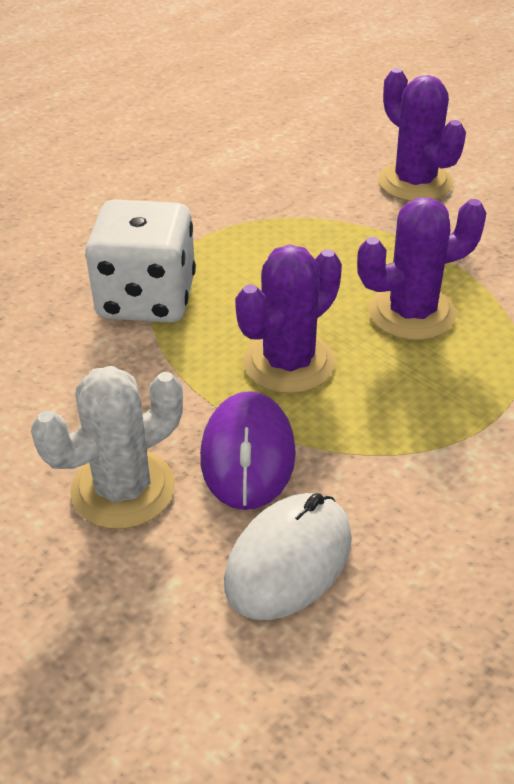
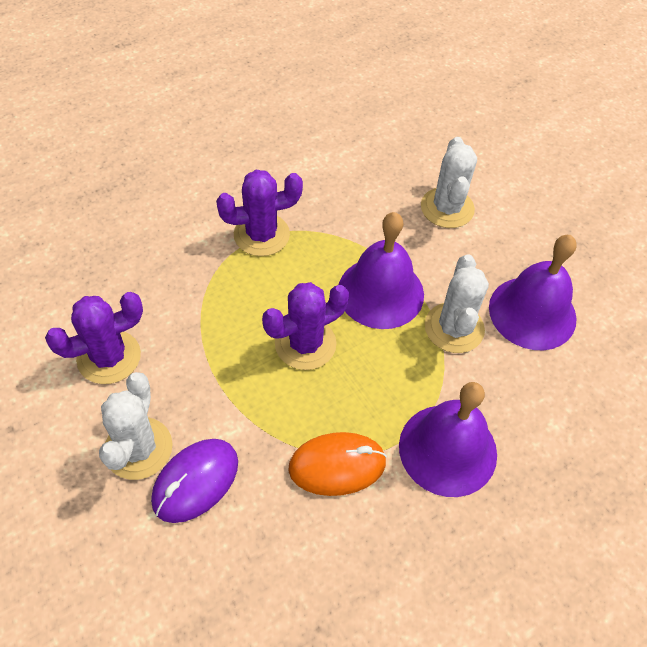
orange mouse: none = 0 -> [288,432,387,496] = 1
purple bell: none = 0 -> [339,212,424,329] [399,382,497,497] [489,235,577,350] = 3
white cactus: [31,366,183,529] = 1 -> [99,372,173,480] [421,137,477,228] [425,254,489,353] = 3
white dice: [85,199,196,322] = 1 -> none = 0
white mouse: [224,493,352,620] = 1 -> none = 0

